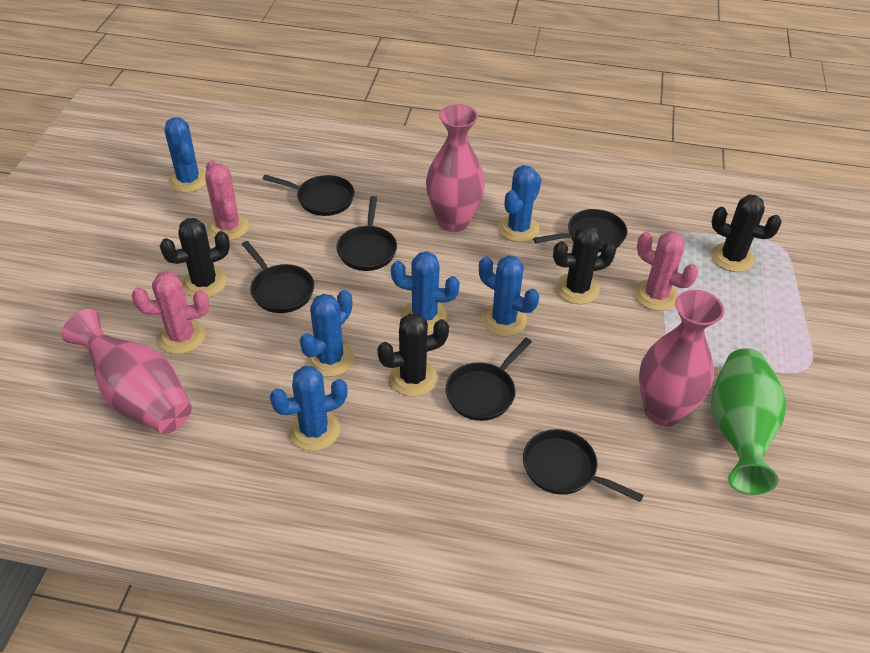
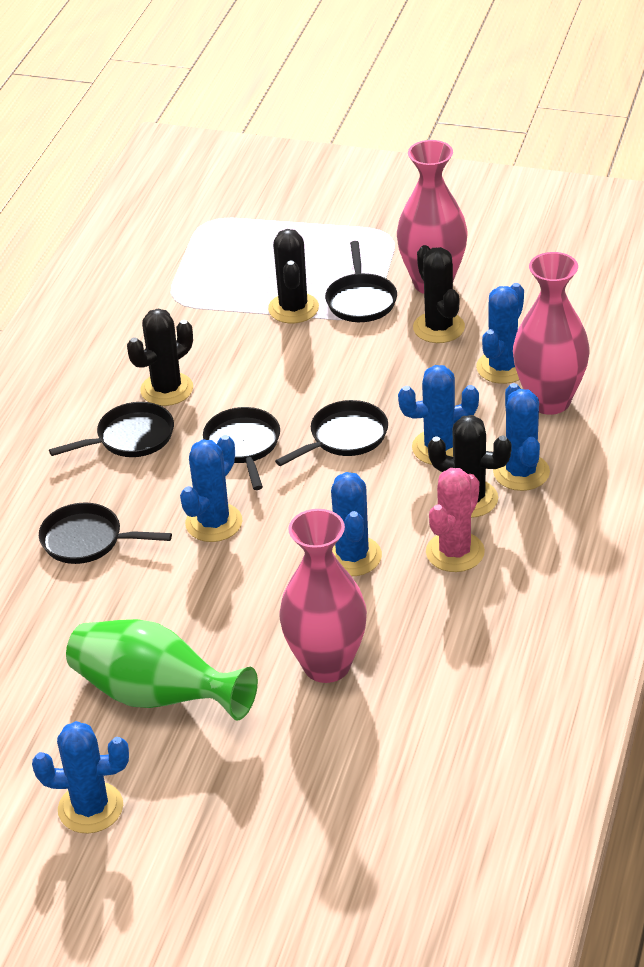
black pan: [242,241,314,313] [263,175,355,216] [336,196,397,271] [446,338,532,421] [523,429,644,502] [533,209,627,252] = 6 -> [39,502,172,564] [49,402,174,457] [203,407,280,490] [275,400,388,466] [325,241,397,322] = 5
pink cactus: [132,271,209,354] [205,160,249,241] [634,231,698,311] = 3 -> [426,468,485,572] = 1

